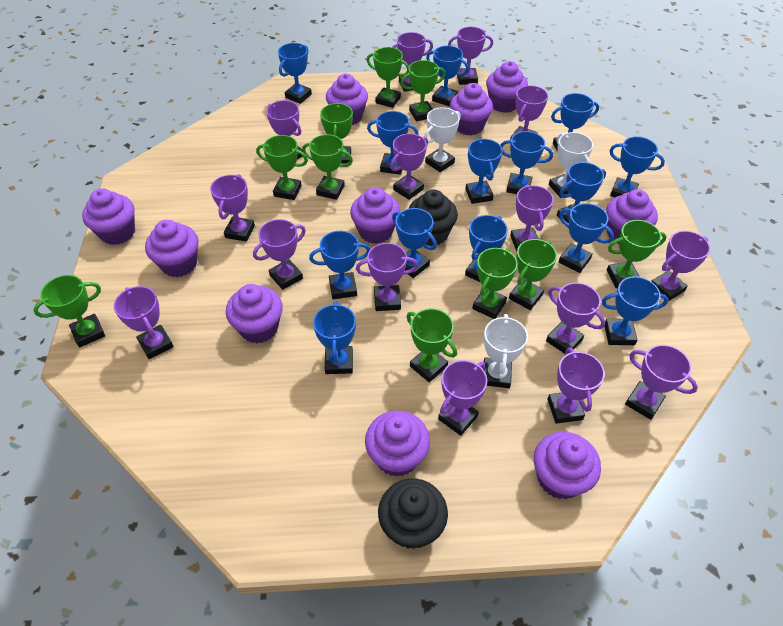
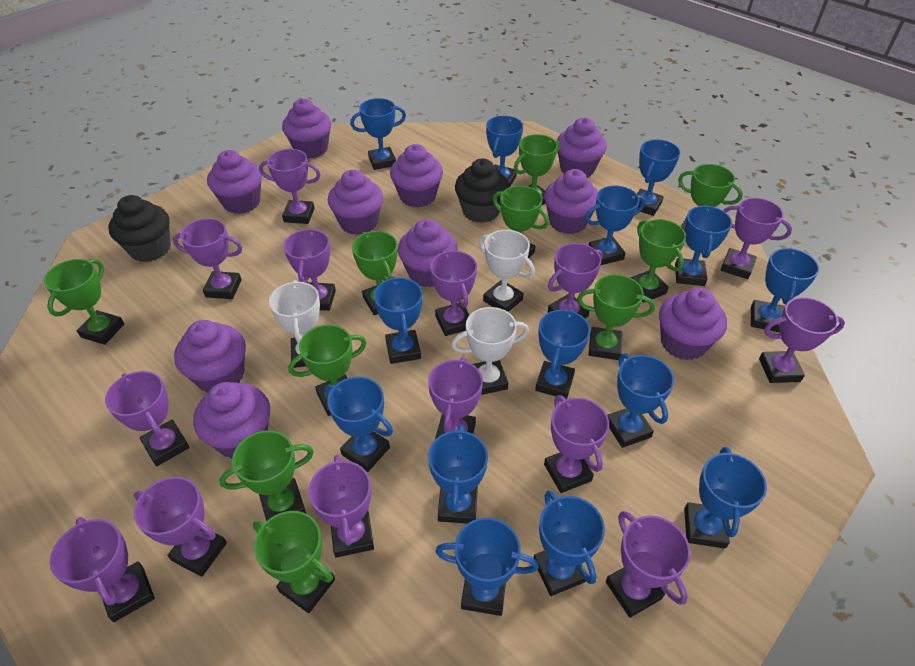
purple trophy: [114,286,174,359] [210,174,255,242] [253,219,306,290] [266,100,303,160] [356,243,418,311] [390,133,428,200] [392,32,433,92] [438,360,487,436] [448,27,493,85] [510,85,548,140] [510,184,554,252] [546,283,605,354] [547,348,605,424] [625,345,698,420] [651,231,710,301] = 15 -> [50,517,155,622] [105,371,190,466] [134,477,227,577] [173,218,242,299] [259,149,321,224] [283,228,336,311] [308,455,374,558] [428,357,483,440] [430,251,477,336] [544,395,609,493] [548,243,603,318] [606,511,691,618] [721,198,792,279] [759,297,845,383] = 14

